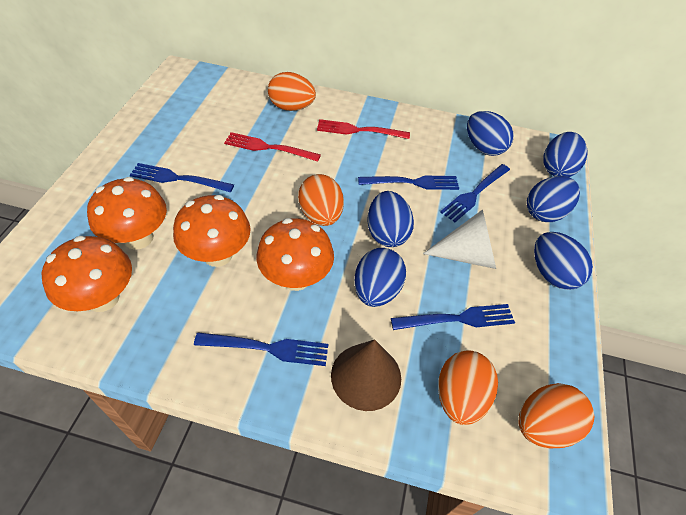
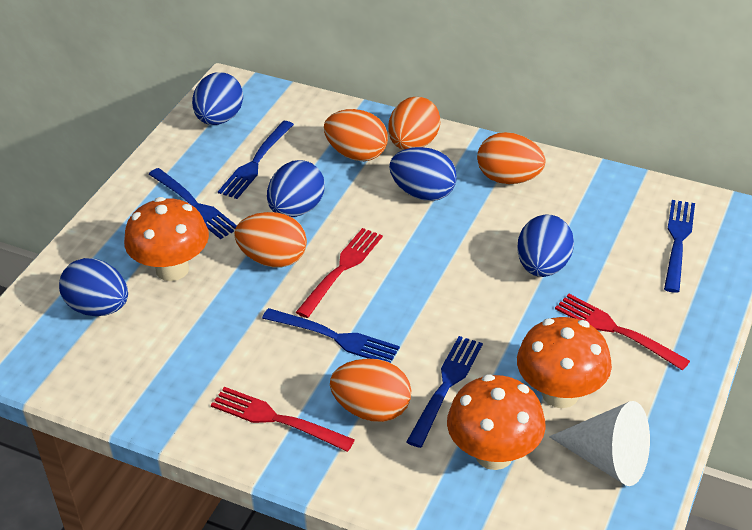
blue egg: [354,248,406,307] [367,191,414,247] [467,111,513,156] [527,176,580,222] [534,232,593,290] [543,132,587,177] = 6 -> [59,258,128,316] [192,73,243,125] [267,160,325,217] [389,147,457,201] [517,215,574,277] = 5
brown cone: [331,339,401,411] = 1 -> none = 0
orange egg: [268,72,316,111] [298,174,344,226] [438,350,498,425] [518,383,595,448] = 4 -> [234,212,307,267] [324,109,388,161] [330,359,412,422] [388,97,441,150] [477,132,545,184] = 5
orange mushroom: [41,236,132,312] [87,177,167,250] [173,195,251,267] [256,218,334,291] = 4 -> [124,197,209,281] [447,374,546,470] [517,317,612,408] = 3
red fork: [224,132,321,162] [317,119,410,139] = 2 -> [211,387,355,452] [296,228,383,318] [555,294,690,371] = 3

